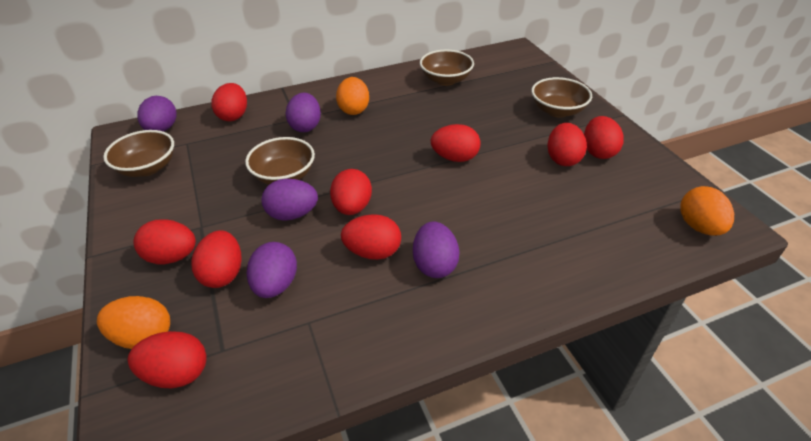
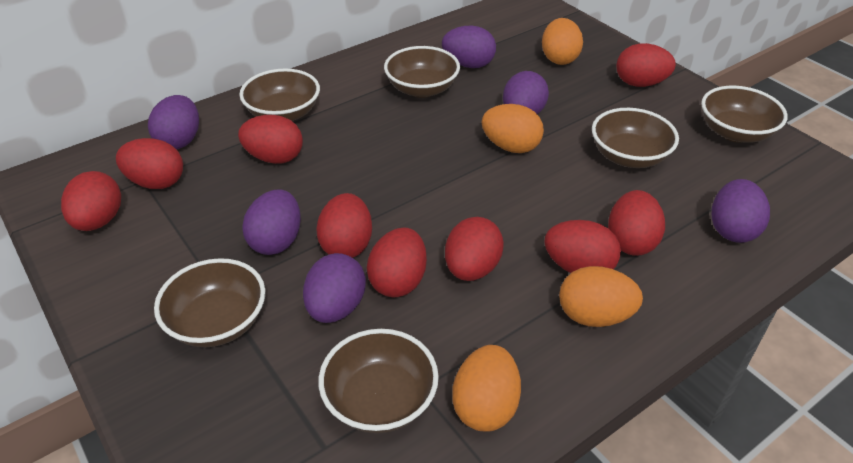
brown bowl: [103,130,174,177] [245,137,315,185] [420,50,474,86] [531,77,592,117] = 4 -> [154,258,265,347] [239,68,320,121] [319,329,439,433] [384,46,460,98] [592,108,679,168] [701,86,788,143] = 6
orange egg: [97,296,170,349] [336,77,369,115] [680,186,734,236] = 3 -> [452,345,521,432] [481,104,544,153] [542,18,583,65] [559,266,643,327] = 4
purple egg: [137,96,177,132] [247,242,297,298] [261,179,318,221] [285,92,321,132] [413,221,459,278] = 5 -> [148,95,199,149] [242,189,301,255] [303,253,366,323] [442,26,496,68] [503,71,549,115] [712,179,770,243] = 6

